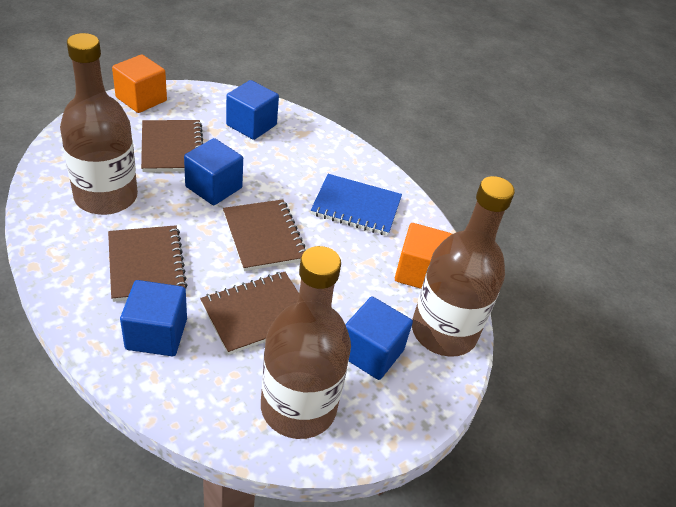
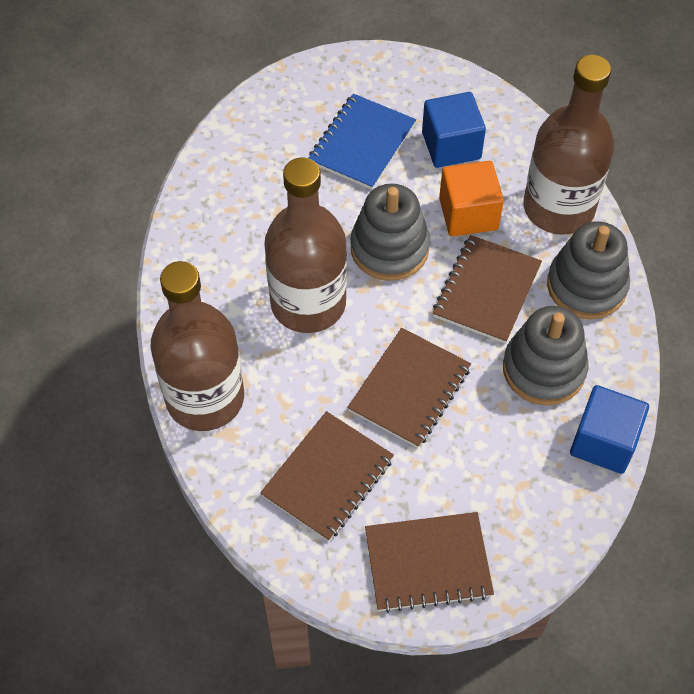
blue cube: [120,280,187,356] [184,138,243,205] [226,80,279,140] [345,296,413,380] = 4 -> [422,92,486,168] [570,385,649,474] = 2
grey stacking toy: none = 0 -> [351,184,430,281] [503,306,589,405] [547,221,630,319] = 3
orange cube: [112,54,167,113] [395,223,452,289] = 2 -> [439,161,504,236] = 1

